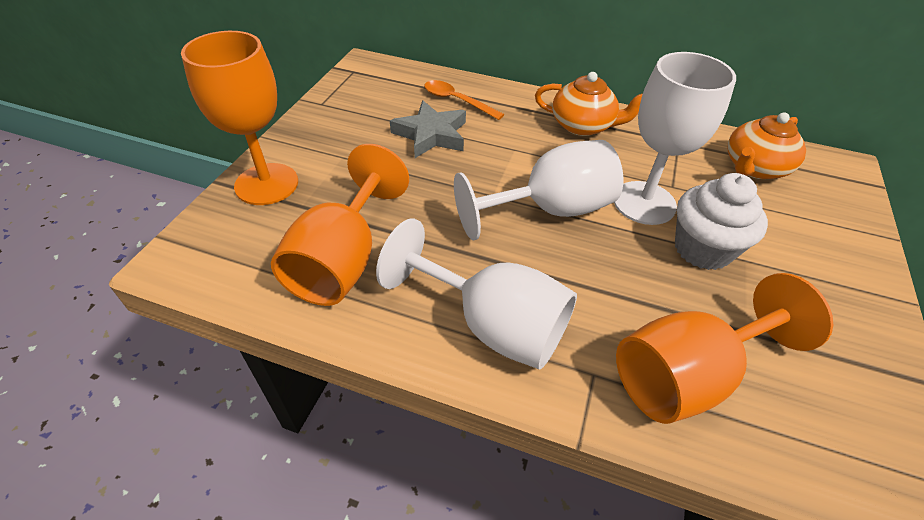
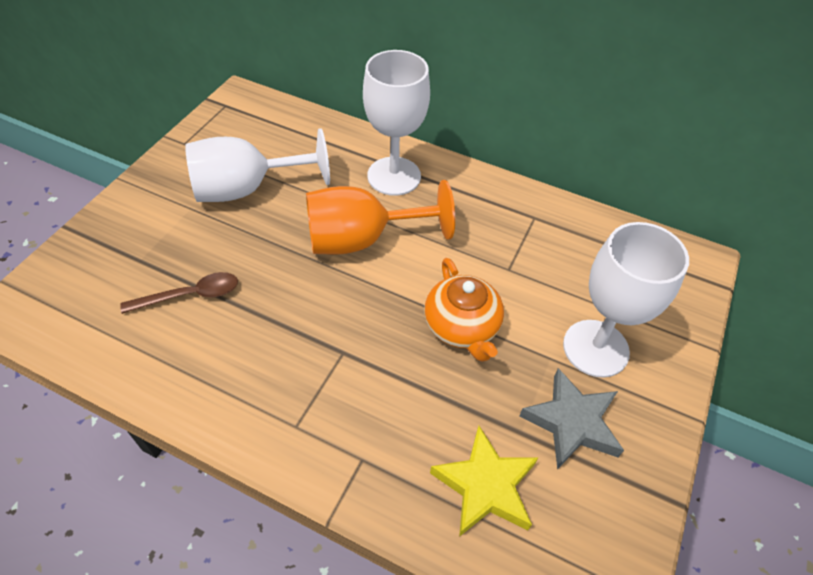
brown spoon: none = 0 -> [120,272,238,314] = 1
orange goblet: [181,31,298,205] [271,144,409,306] [616,273,833,424] = 3 -> [306,180,455,255] = 1
orange spoon: [424,80,504,120] = 1 -> none = 0
orange teapot: [535,72,643,136] [727,112,806,179] = 2 -> [424,258,504,362] = 1
white cupcake: [675,173,768,270] = 1 -> none = 0
yellow star: none = 0 -> [430,426,538,537] = 1

